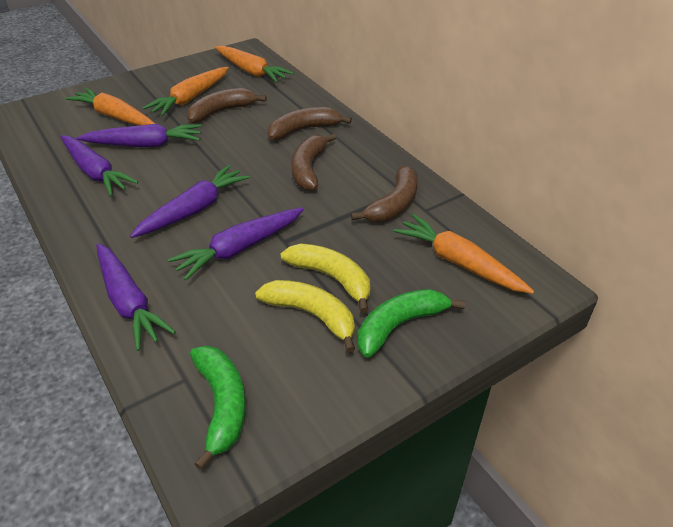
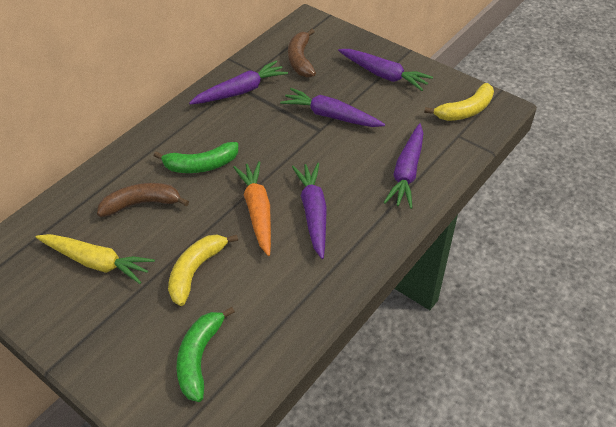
brown banana: [187,88,267,123] [268,107,352,140] [291,133,336,191] [351,165,418,222] = 4 -> [97,183,189,217] [288,29,316,78] = 2
orange carrot: [66,88,155,126] [143,67,229,116] [215,46,294,83] [393,214,534,294] = 4 -> [233,161,271,256] = 1
yellow carrot: none = 0 -> [36,234,155,284] = 1

